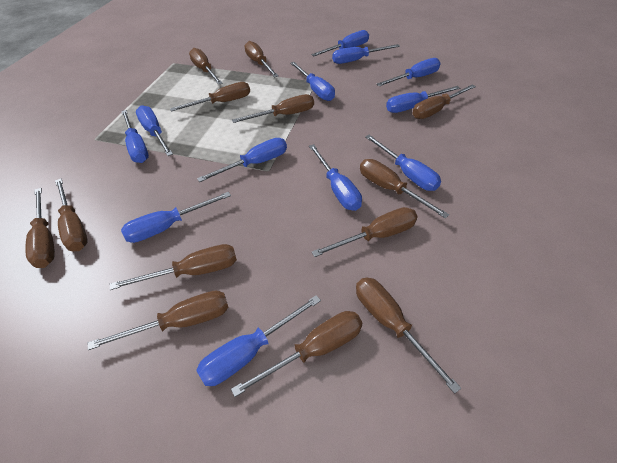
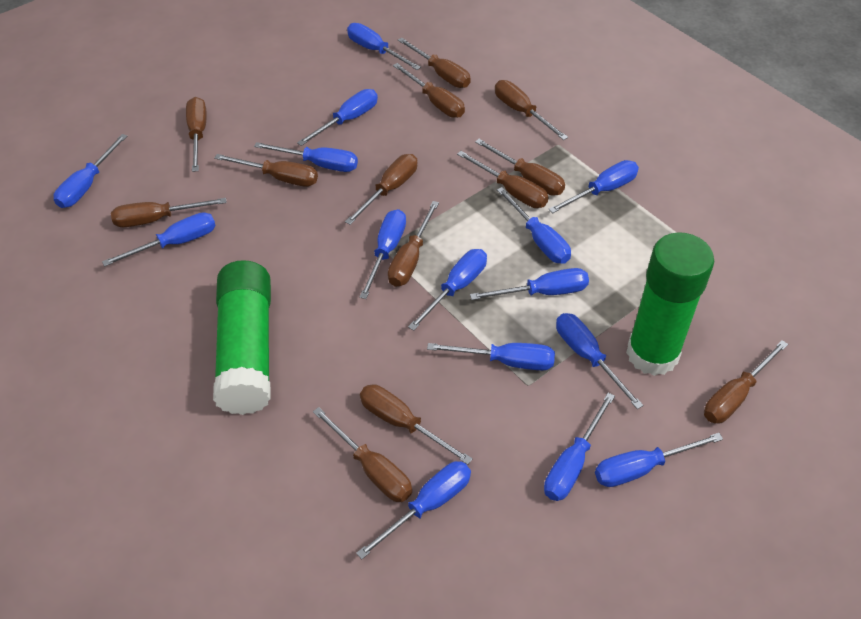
blue screwdriver: [121,110,149,163] [121,192,231,243] [136,105,173,156] [196,295,321,386] [197,138,287,182] [290,62,335,101] [309,144,362,211] [311,30,369,56] [332,44,400,64] [365,135,441,191] [376,58,440,86] [386,86,460,113] = 12 -> [54,134,127,208] [102,212,216,267] [254,142,358,172] [297,89,378,146] [347,23,421,70] [356,461,471,559] [359,209,406,299] [408,249,487,331] [427,343,555,370] [470,268,589,300] [497,187,571,264] [544,393,615,501] [548,160,639,213] [556,313,643,409] [595,433,723,487] = 15
green glue stick: none = 0 -> [213,260,271,415] [626,232,714,376] = 2

